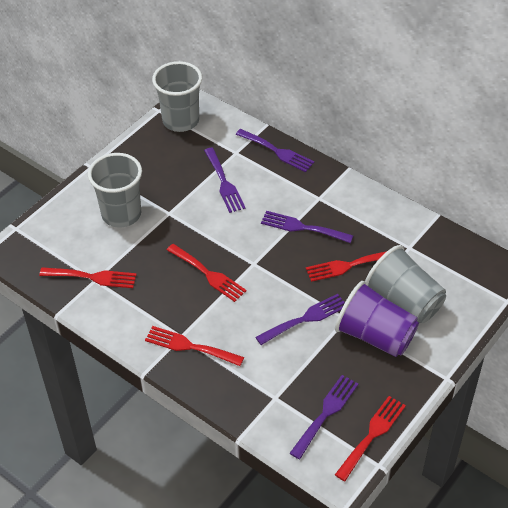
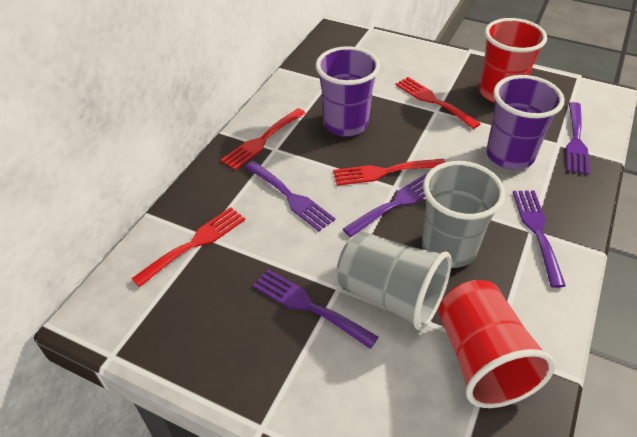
grey cup: [88,153,142,228] [152,61,202,132] [365,245,446,323] = 3 -> [336,231,452,330] [422,161,505,268] = 2
purple cup: [335,281,419,357] = 1 -> [316,46,380,136] [486,75,565,169] = 2
red cup: none = 0 -> [438,280,555,408] [479,18,547,103] = 2
red fork: [39,267,137,288] [145,326,244,366] [167,244,247,302] [306,251,387,282] [335,396,406,481] = 5 -> [131,207,245,287] [221,108,306,170] [333,159,445,186] [395,77,481,129] = 4

